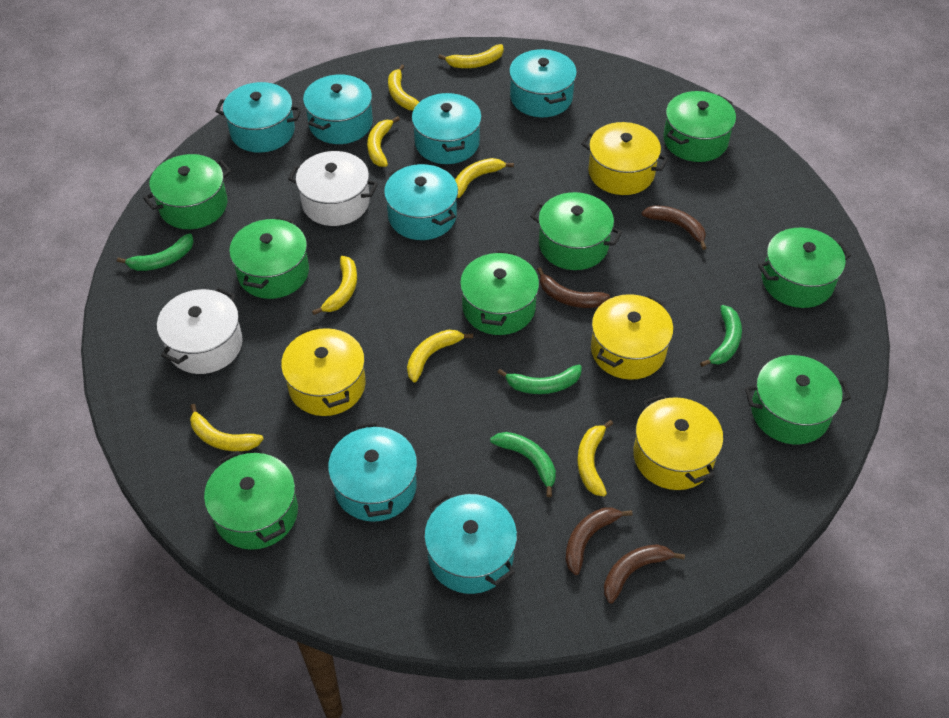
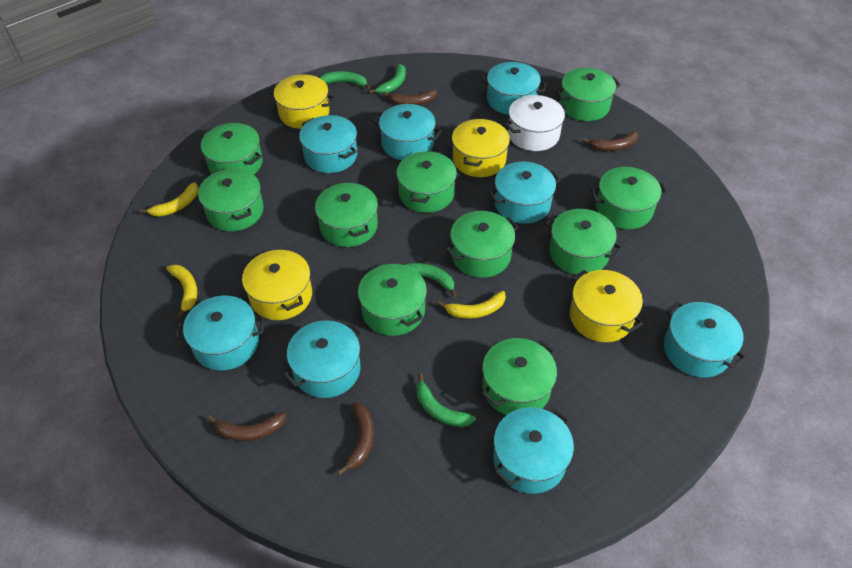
green pot: [143,154,231,229] [204,451,298,550] [229,217,309,299] [460,250,539,335] [530,192,622,270] [663,91,736,162] [745,355,851,444] [758,228,851,308] = 8 -> [198,168,264,231] [201,123,263,174] [315,182,378,247] [358,264,427,336] [396,150,457,213] [446,211,519,278] [482,338,557,415] [545,209,622,275] [556,67,620,121] [591,167,668,229] = 10
turquoise pot: [215,82,302,153] [303,75,373,144] [328,422,417,522] [384,164,458,240] [412,92,482,164] [424,493,517,594] [509,49,577,117] = 7 -> [176,296,265,371] [283,320,363,398] [299,115,357,173] [373,104,442,160] [480,62,547,115] [489,161,561,224] [493,407,574,494] [664,302,746,378] = 8
white pot: [157,287,243,374] [288,151,378,226] = 2 -> [504,95,567,151] = 1
yellow banana: [190,404,263,451] [312,256,357,315] [367,116,400,167] [388,65,419,111] [407,330,473,383] [438,44,504,68] [455,158,514,198] [577,420,613,496] = 8 -> [140,182,198,217] [166,264,198,318] [438,291,506,319] = 3

